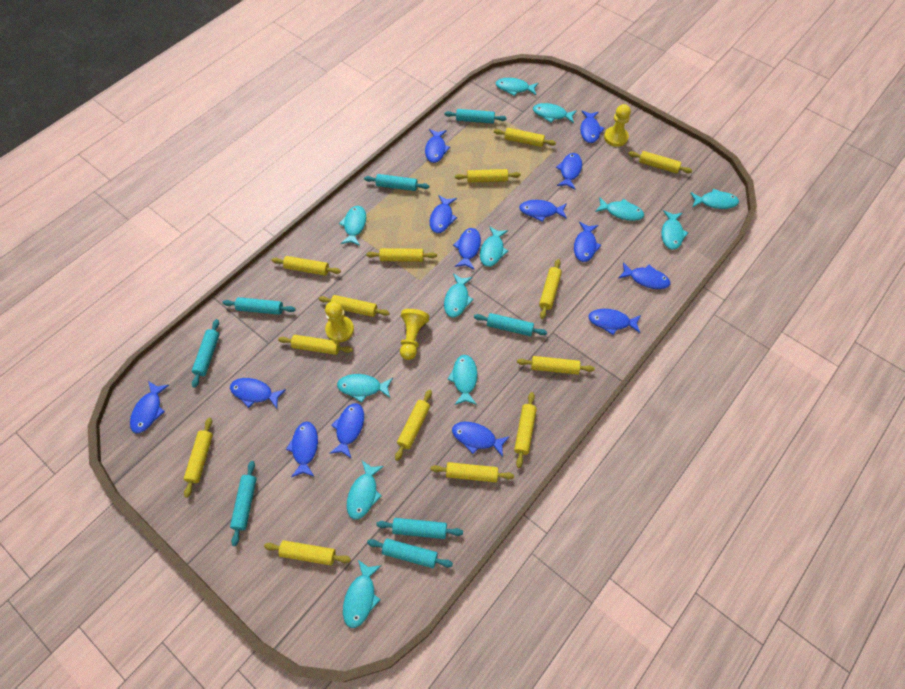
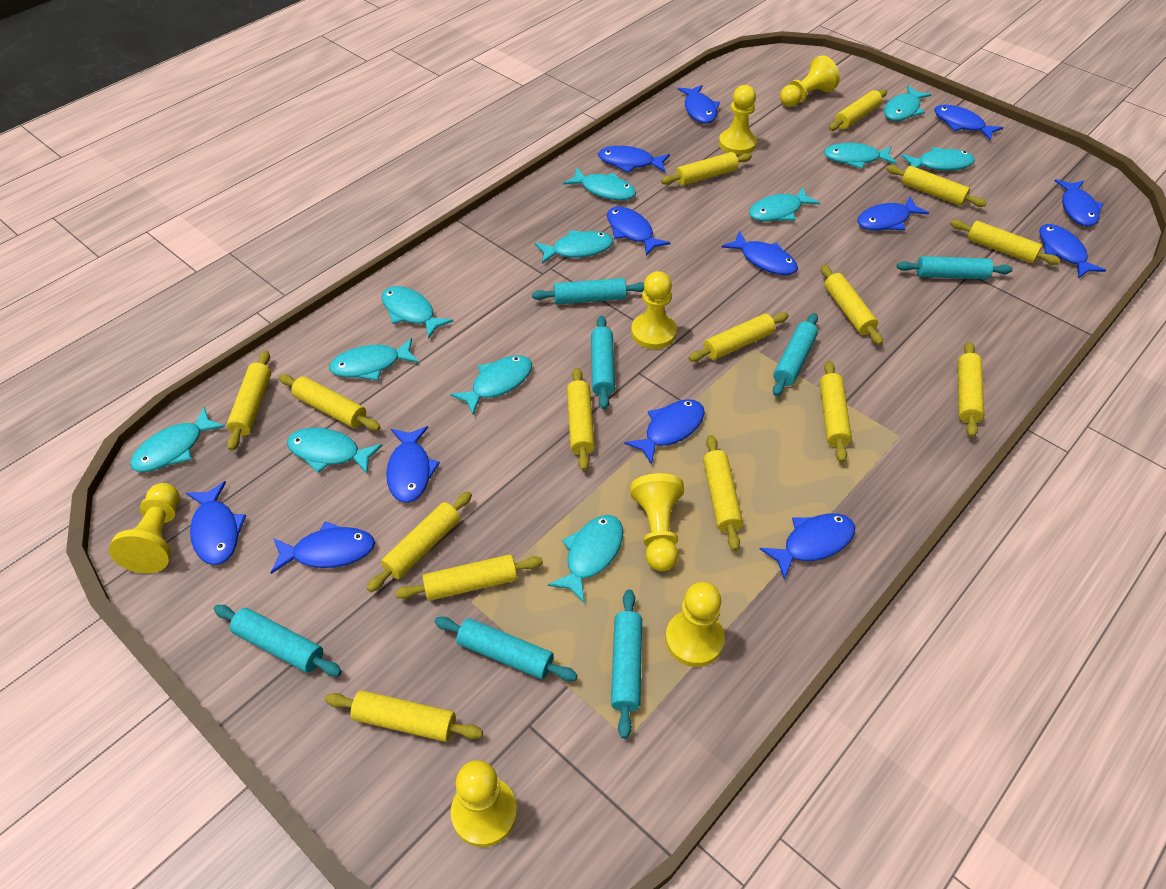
blue fish: [130,381,169,433] [230,378,286,408] [286,421,318,477] [329,403,364,459] [425,129,450,163] [430,195,457,233] [452,422,510,457] [453,228,481,269] [519,200,567,222] [556,153,582,189] [574,222,602,262] [580,111,605,143] [588,309,641,335] [619,262,670,289] = 14 -> [186,481,246,565] [271,522,375,574] [386,426,440,503] [598,146,670,173] [607,207,670,256] [624,399,705,465] [677,85,720,124] [721,231,798,275] [760,513,855,579] [857,196,929,230] [934,105,1003,141] [1039,224,1106,278] [1054,179,1103,227] = 13
turquoise rolling pin: [192,319,219,388] [223,297,296,315] [230,461,257,546] [364,174,429,191] [367,538,453,568] [376,518,463,539] [445,109,507,124] [474,313,547,336] = 8 -> [214,605,342,676] [435,617,578,681] [532,278,644,304] [591,316,615,410] [611,589,642,739] [773,313,818,396] [897,256,1013,279] = 7
yellow pawn: [325,301,354,342] [400,309,429,360] [604,104,631,147] = 3 -> [109,483,180,573] [451,760,517,847] [630,473,684,571] [631,271,677,349] [665,582,725,667] [719,85,757,155] [780,55,840,107] = 7
yellow rolling pin: [184,418,213,498] [264,540,351,565] [272,256,341,275] [278,335,353,355] [319,295,390,317] [366,248,437,262] [395,390,432,461] [430,462,514,482] [455,169,521,183] [494,128,556,147] [514,392,537,468] [517,356,595,375] [539,259,562,319] [628,151,692,173] = 14 -> [227,351,271,451] [279,374,380,431] [325,690,483,742] [367,491,472,592] [395,554,543,601] [567,368,595,471] [661,152,752,186] [689,312,789,362] [703,435,743,551] [820,361,852,462] [821,265,883,345] [829,89,887,131] [886,165,987,207] [950,220,1061,265] [958,342,984,437] = 15

